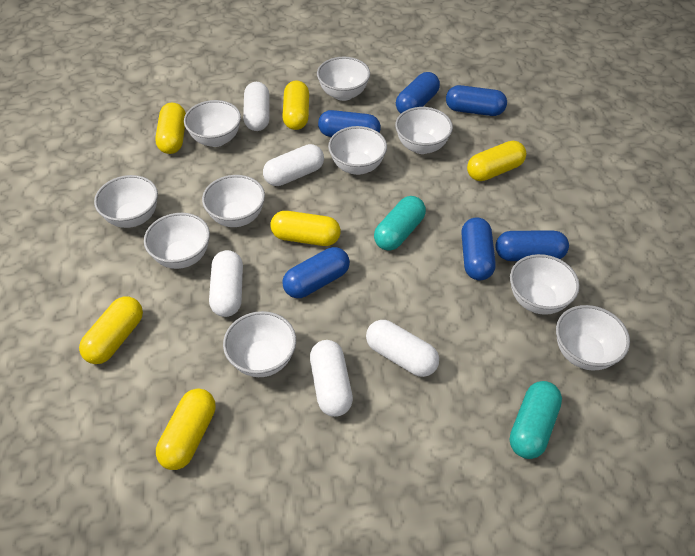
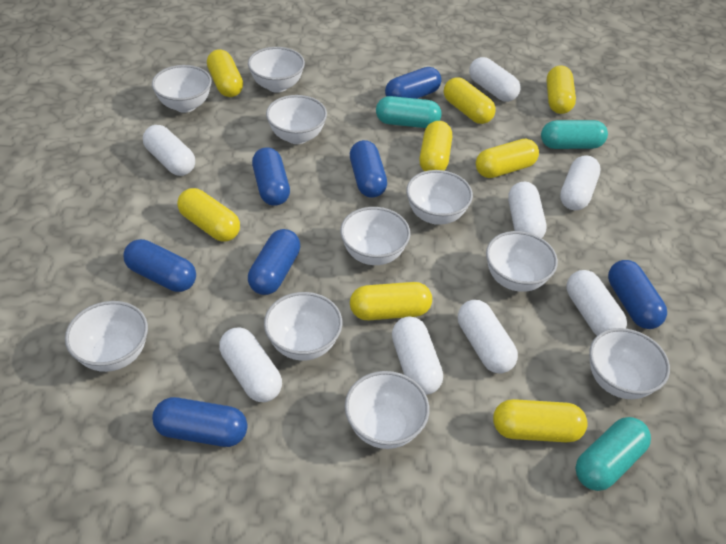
blue capsule: [282,247,350,298] [318,110,381,137] [396,72,440,113] [446,85,507,116] [461,217,496,280] [496,230,569,261] = 6 -> [123,239,196,292] [152,397,247,447] [248,229,300,295] [252,147,290,206] [350,140,387,198] [385,67,441,99] [608,260,667,329] = 7
turquoise capsule: [374,196,426,251] [510,381,562,459] = 2 -> [376,96,442,128] [541,120,608,149] [575,417,651,491] = 3
white capsule: [209,250,243,317] [243,82,270,131] [263,144,324,186] [310,340,353,417] [366,320,439,377] = 5 -> [143,125,195,176] [219,327,282,402] [392,317,443,395] [458,300,518,373] [469,57,521,102] [508,182,546,238] [560,155,601,210] [567,270,627,336] = 8
yellow capsule: [79,296,143,364] [155,102,186,154] [156,389,216,470] [270,211,341,246] [282,80,309,130] [467,141,526,181] = 6 -> [177,188,240,242] [207,49,243,97] [350,282,432,320] [419,121,452,171] [444,77,496,124] [476,139,539,178] [493,399,588,442] [547,65,576,114] = 8

